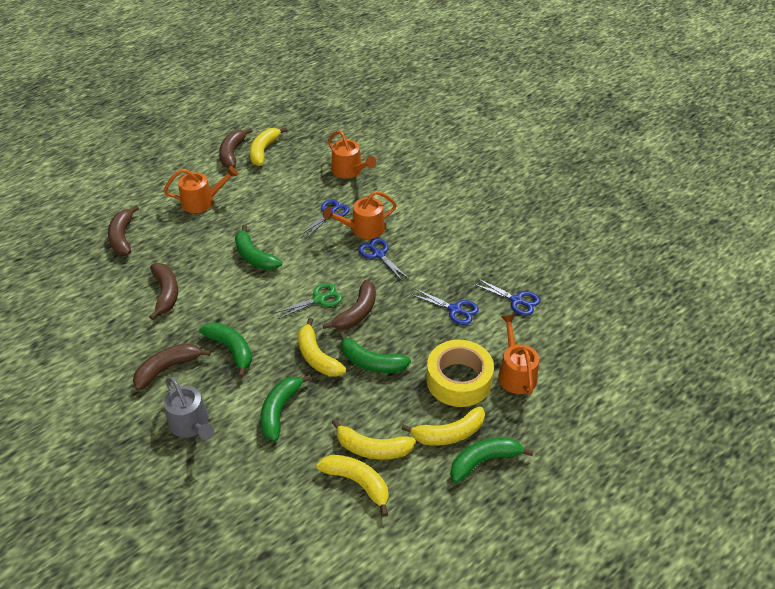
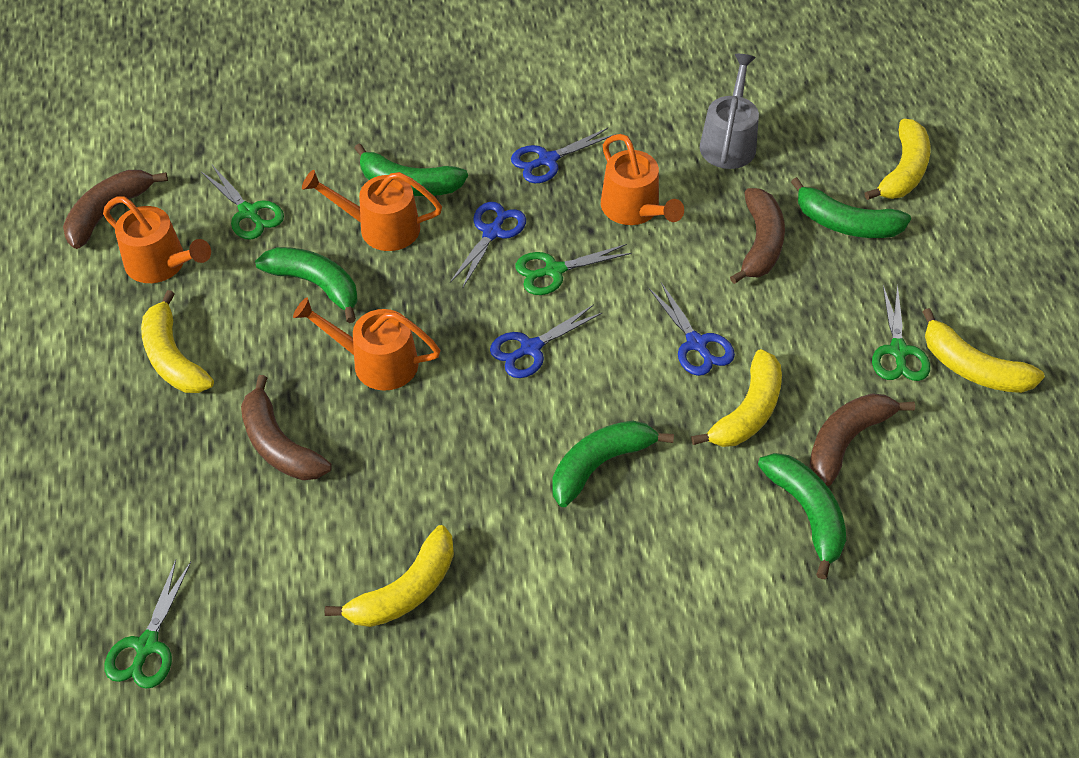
brown banana: [108,205,139,255] [133,343,211,390] [149,263,178,320] [219,128,252,168] [322,280,376,330] = 5 -> [63,170,168,249] [241,375,332,480] [730,188,785,284] [809,393,915,486] = 4
green scissors: [275,283,342,319] = 1 -> [104,560,191,689] [201,165,284,240] [515,244,632,295] [872,284,930,381] = 4
yellow tape: [426,340,494,407] = 1 -> none = 0

